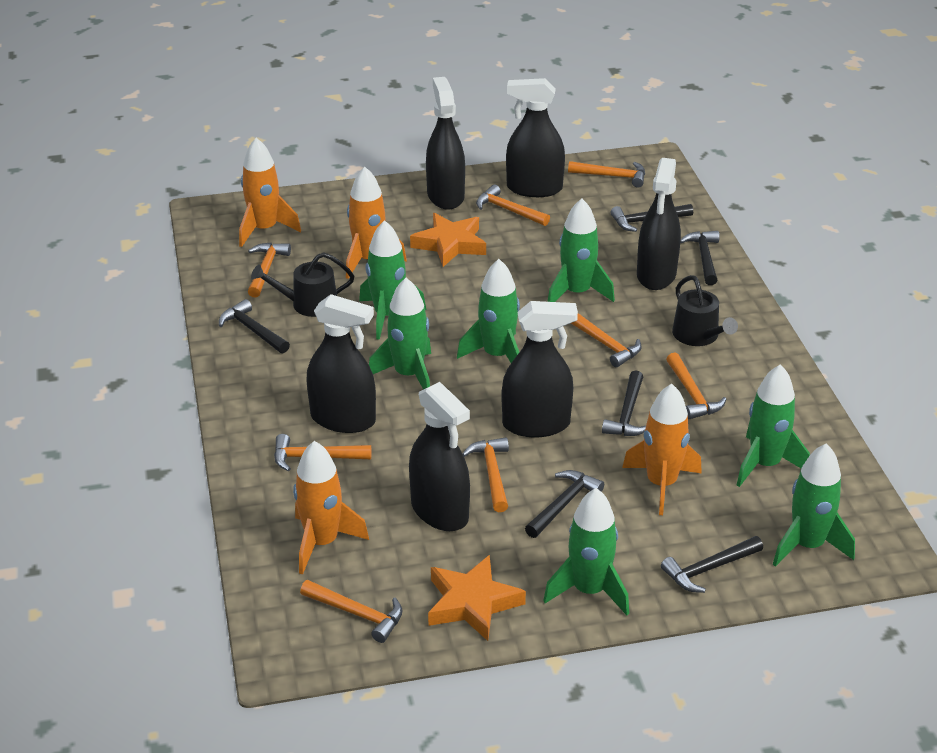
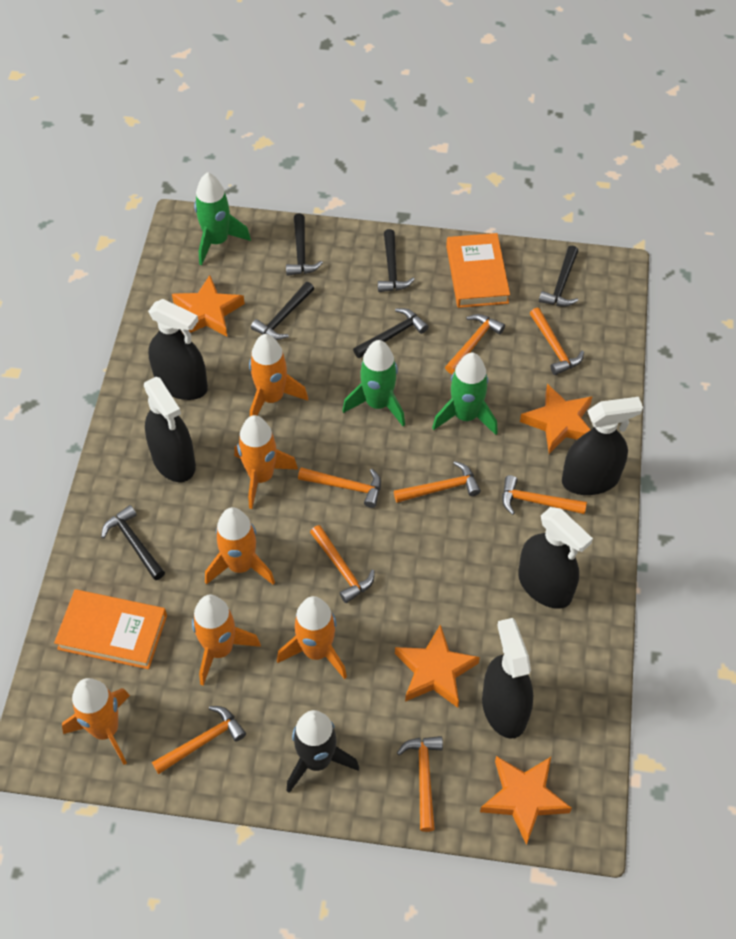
black rocket: none = 0 -> [286,710,359,793] = 1
black spray bottle: [306,294,376,433] [409,382,470,531] [426,77,465,209] [502,301,578,437] [506,78,565,197] [637,158,681,290] = 6 -> [144,377,196,482] [148,299,208,400] [482,618,533,739] [518,507,593,609] [562,397,643,495] = 5
black watering can: [251,252,354,317] [672,275,738,346] = 2 -> none = 0
green rocket: [359,220,426,340] [369,278,431,390] [457,259,520,363] [543,488,629,615] [548,198,615,302] [737,364,810,487] [773,443,855,567] = 7 -> [194,172,251,265] [342,340,405,426] [432,353,498,435] = 3
orange book: none = 0 -> [54,589,167,669] [446,233,510,308] = 2
orange rocket: [239,138,301,247] [293,441,369,575] [346,167,407,279] [622,384,702,515] = 4 -> [62,678,130,765] [192,595,261,686] [205,507,275,585] [234,415,298,509] [249,334,308,416] [277,596,347,679] = 6
orange star: [410,213,486,267] [428,555,526,641] = 2 -> [172,275,245,337] [395,624,480,708] [480,756,572,845] [520,384,593,454] = 4

